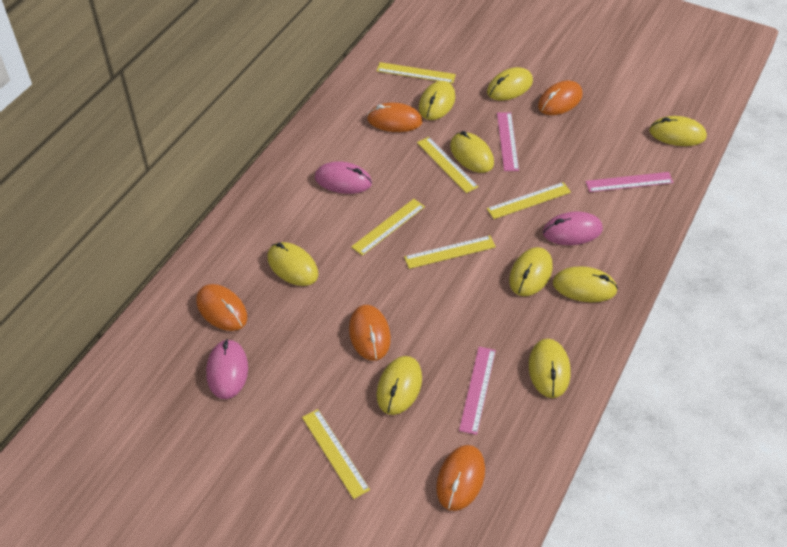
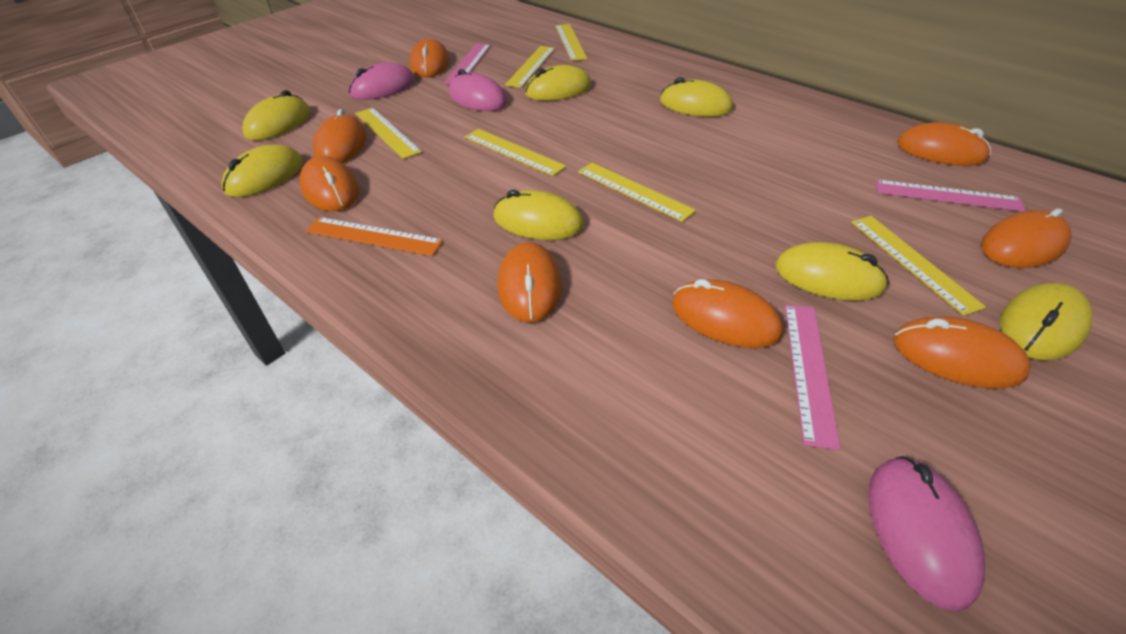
orange mouse: [196,284,247,331] [349,305,391,361] [367,103,423,132] [436,445,485,511] [538,81,582,115] = 5 -> [300,156,359,211] [313,109,367,163] [409,38,450,77] [498,242,562,322] [672,279,783,348] [893,316,1031,389] [897,122,991,166] [981,208,1071,268] = 8
orange ruler: none = 0 -> [306,217,443,256] = 1
yellow mouse: [267,242,318,286] [377,356,422,415] [419,81,455,120] [450,131,494,173] [487,67,533,101] [509,247,553,296] [529,339,571,398] [553,266,618,302] [649,116,707,146] = 9 -> [221,144,303,197] [242,90,310,140] [493,190,584,240] [525,65,592,101] [660,77,733,117] [775,242,889,301] [1000,283,1093,360] = 7

